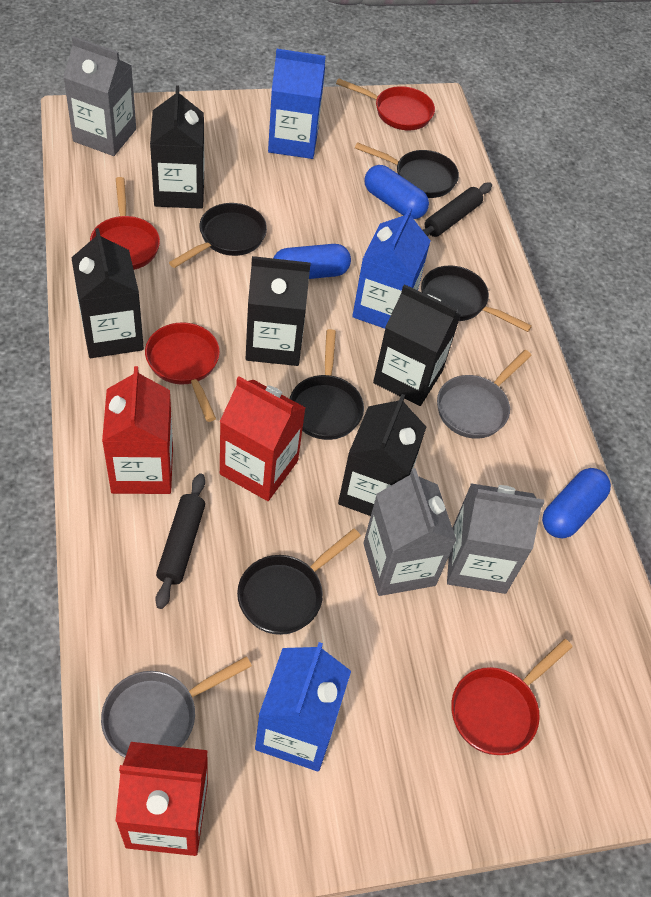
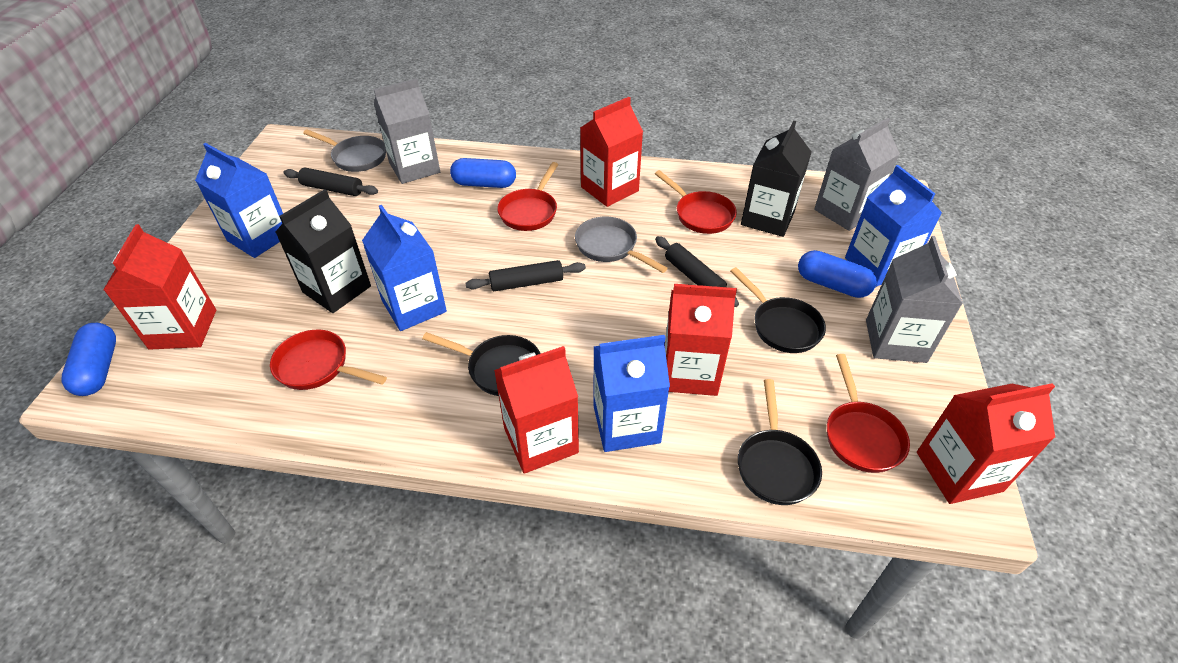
black carton: [71,228,144,358] [150,85,204,209] [246,256,311,366] [338,394,426,516] [373,284,461,406] = 5 -> [275,189,371,313] [741,121,811,237] = 2
black pan: [169,203,267,268] [237,528,361,635] [290,329,364,440] [355,142,459,198] [421,265,532,332] = 5 -> [422,332,541,396] [730,267,826,353] [738,379,822,505] = 3
black rolling pin: [155,473,205,609] [423,183,492,237] = 2 -> [283,167,378,196] [465,260,586,291] [655,236,739,307] = 3
blue carton: [255,642,351,771] [268,49,326,159] [352,207,430,329] = 3 -> [195,143,283,258] [362,205,447,331] [593,335,670,452] [845,165,942,287] = 4
red carton: [102,366,173,494] [115,742,208,856] [220,376,306,501] = 3 -> [103,224,216,350] [494,346,579,474] [580,97,643,207] [665,284,737,396] [917,383,1055,504] = 5

